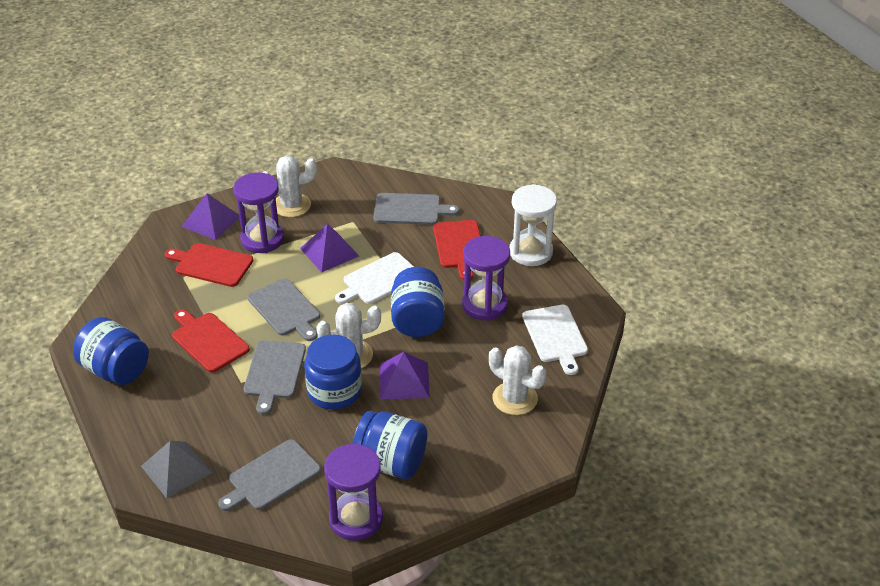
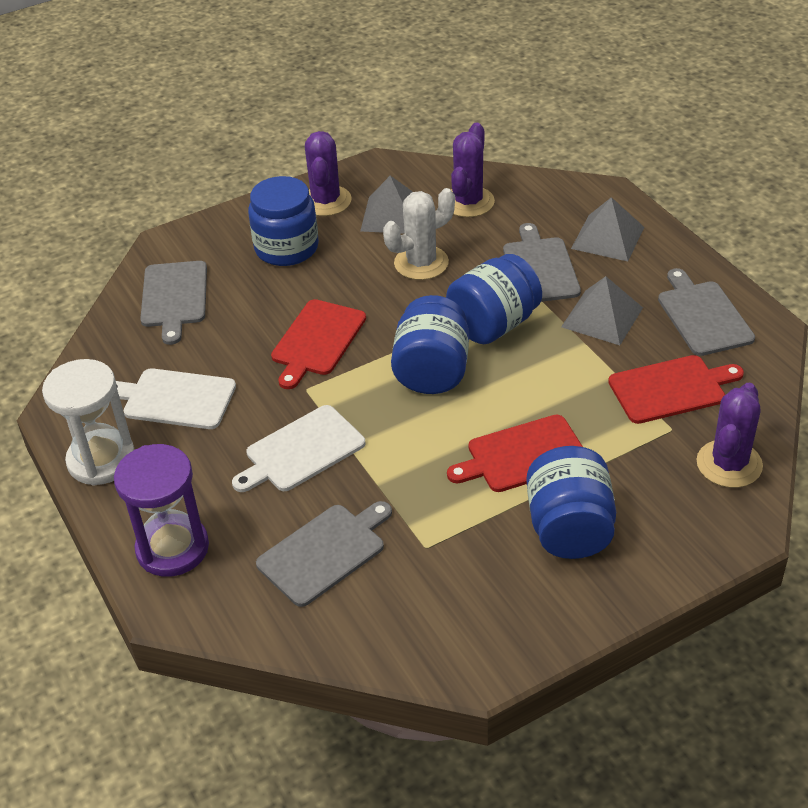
grey pyramid: [141,441,212,499] = 1 -> [360,176,413,234] [561,276,643,345] [571,197,644,262] = 3
purple cactus: none = 0 -> [305,131,352,216] [451,122,495,217] [696,383,763,488] = 3
purple hourglass: [233,172,284,253] [324,443,383,541] [462,236,510,321] = 3 -> [114,444,209,577] = 1
purple pyramid: [181,193,240,240] [300,224,359,272] [380,352,430,399] = 3 -> none = 0
white cactus: [262,156,317,217] [316,303,381,368] [489,345,546,415] = 3 -> [383,188,455,280] = 1

